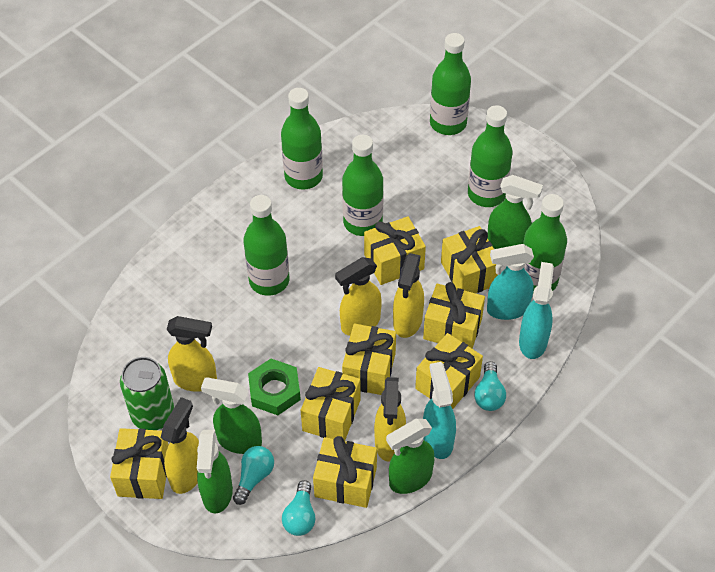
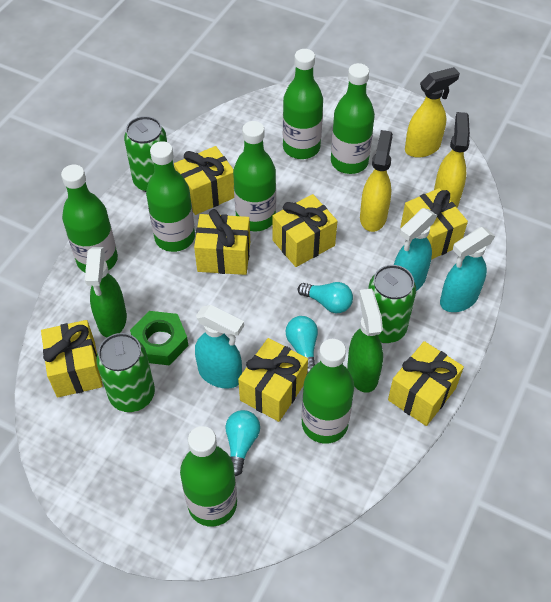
green bottle: [243,195,289,296] [281,88,323,190] [342,135,384,236] [430,33,471,135] [468,105,512,207] [523,194,567,292] = 6 -> [61,164,118,272] [146,141,195,252] [180,426,237,527] [233,121,276,231] [283,49,323,159] [302,339,354,444] [331,63,375,174] = 7
green can: [120,357,174,430] = 1 -> [96,333,155,412] [124,116,167,192] [368,265,416,343] = 3
green spray bottle: [197,430,233,514] [201,377,262,454] [386,419,435,494] [488,175,543,249] = 4 -> [85,247,127,337] [347,289,383,393] = 2
yellow gift: [110,428,169,499] [301,367,360,441] [313,436,377,508] [342,324,396,395] [364,216,426,285] [415,333,483,409] [423,282,485,349] [441,226,498,293] = 8 -> [41,320,103,398] [174,146,234,215] [194,209,250,275] [238,338,308,422] [272,194,337,267] [388,341,464,426] [400,188,468,260] = 7
yellow spray bottle: [160,397,199,494] [166,316,217,392] [335,257,382,336] [374,377,406,462] [393,253,424,338] = 5 -> [360,130,393,232] [405,67,460,158] [434,112,470,208] = 3

